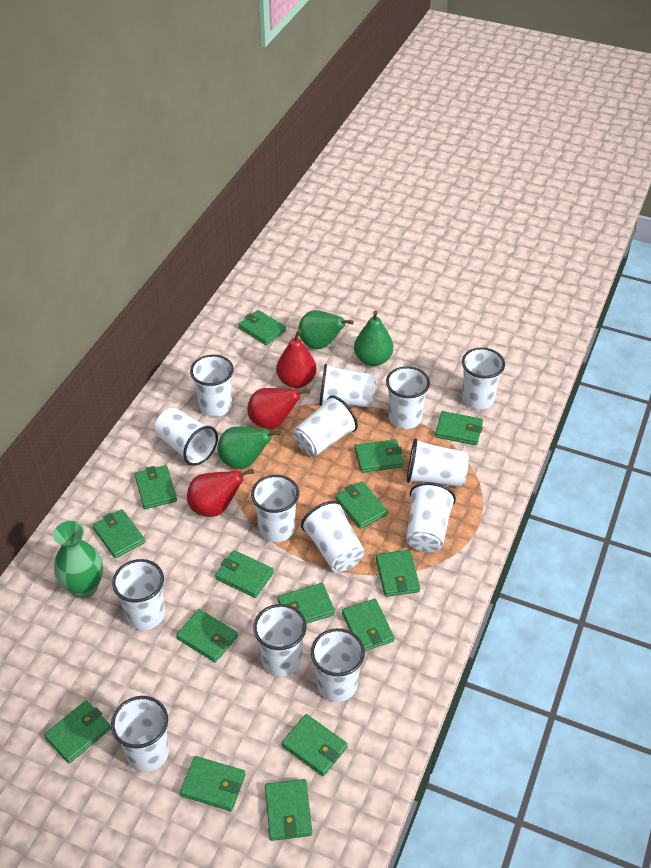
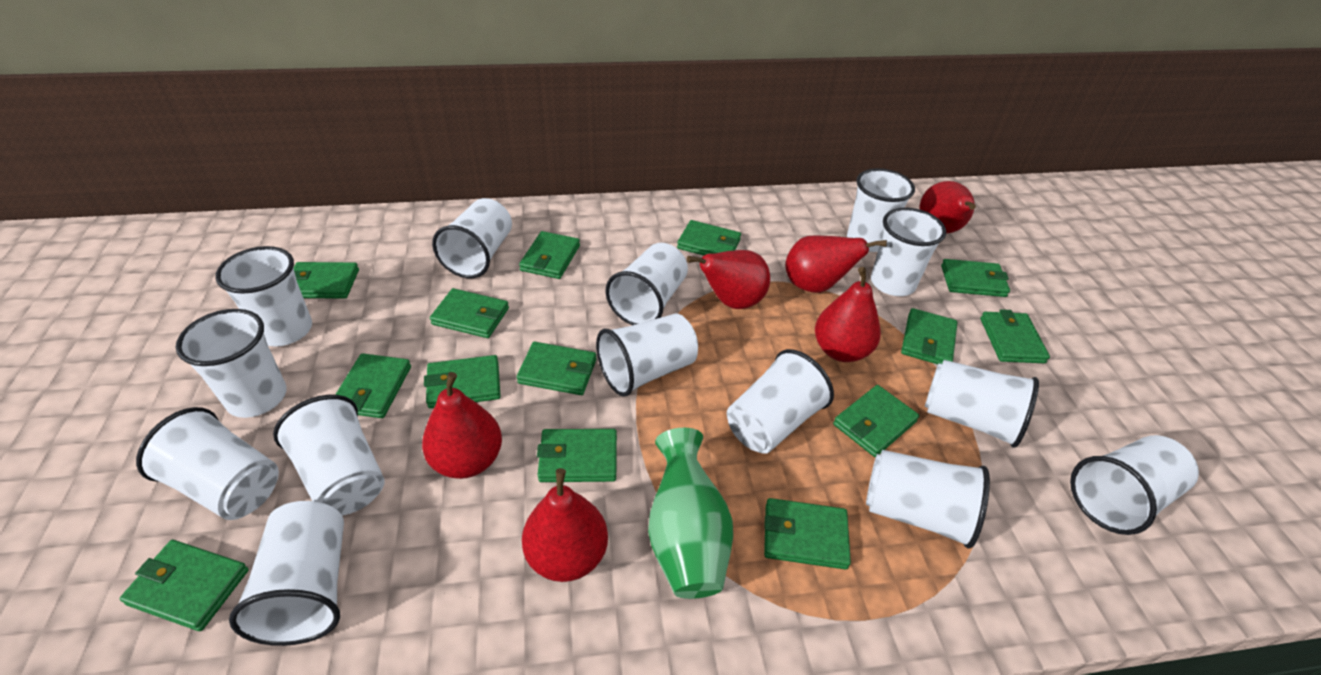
green pear: [217,426,282,469] [298,310,354,349] [354,310,393,366] = 3 -> none = 0
green wallet: [44,700,111,763] [92,509,145,558] [135,465,177,509] [176,609,238,663] [180,756,246,811] [215,550,274,598] [238,310,286,345] [265,779,312,841] [277,583,335,624] [281,714,348,776] [335,482,388,529] [342,599,395,651] [355,439,404,473] [376,550,420,597] [435,411,483,445] = 15 -> [119,540,249,631] [294,262,359,298] [335,353,411,418] [424,355,500,408] [430,288,509,338] [517,342,596,395] [519,231,580,279] [537,429,617,482] [677,220,741,255] [764,498,851,569] [833,385,919,457] [901,308,957,364] [941,259,1010,297] [980,309,1050,363] = 14
red pear: [187,469,254,517] [247,388,311,429] [276,330,317,388] = 3 -> [422,372,502,479] [522,468,608,582] [687,250,770,309] [785,235,887,293] [815,267,881,362] [920,181,976,233] = 6

